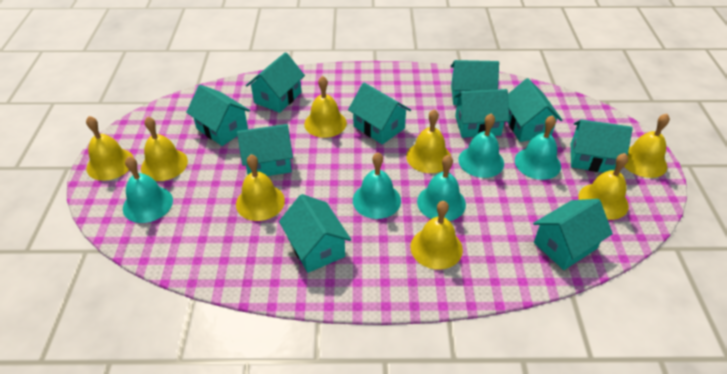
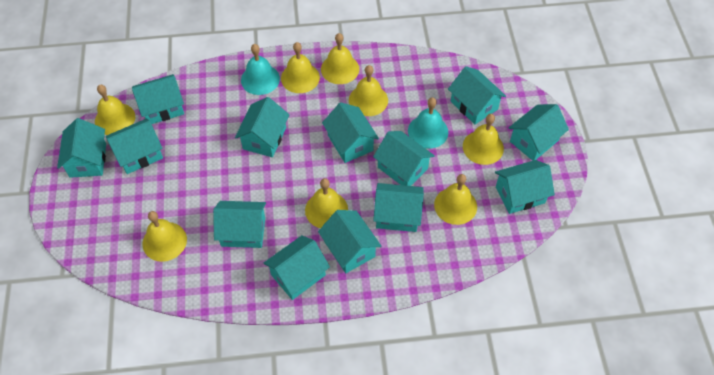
turquoise bell: [123,156,173,223] [353,152,401,219] [417,155,466,221] [458,114,504,178] [515,115,561,180] = 5 -> [241,44,280,95] [408,97,448,149] = 2
turquoise house: [186,85,250,146] [237,124,293,176] [246,52,305,113] [279,194,351,273] [348,83,411,145] [451,60,499,105] [454,89,509,138] [508,78,563,142] [533,199,613,270] [571,119,633,172] = 10 -> [57,118,106,178] [106,119,163,174] [132,74,184,124] [213,201,266,248] [235,97,290,157] [264,235,330,300] [318,210,381,273] [322,102,379,163] [373,131,435,186] [373,183,424,232] [448,66,506,125] [495,160,555,214] [509,104,569,161] = 13

